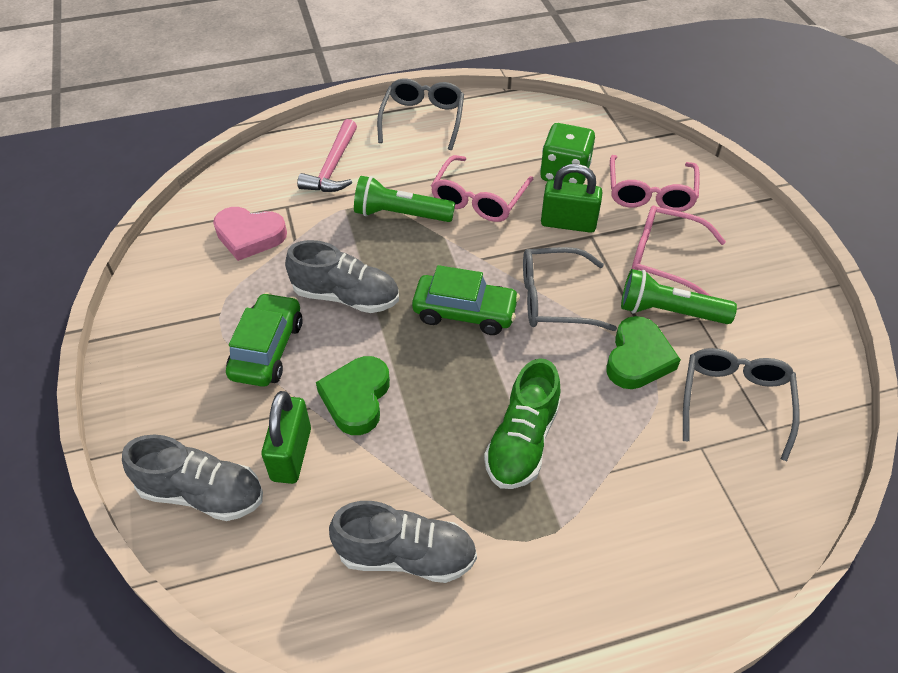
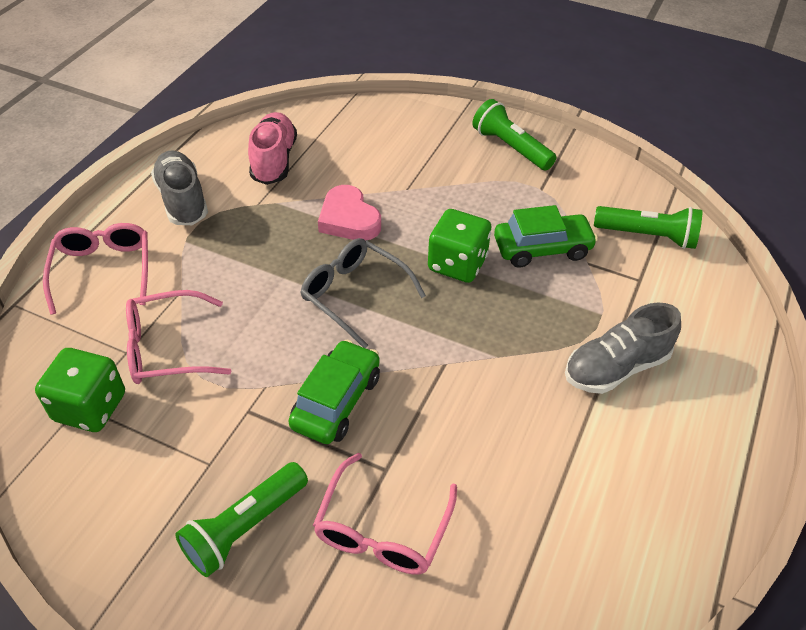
green dice: [540,123,595,184] = 1 -> [35,348,125,432] [428,209,491,283] = 2
green flashlight: [354,176,455,222] [621,269,737,324] = 2 -> [175,462,308,577] [472,99,557,170] [594,206,702,249] = 3
green heart: [316,356,390,435] [607,316,681,389] = 2 -> none = 0
green padlock: [261,391,311,484] [541,164,603,233] = 2 -> none = 0
green shoe: [484,358,561,489] = 1 -> none = 0
grey glasses: [377,78,464,150] [523,247,617,331] [683,348,800,461] = 3 -> [300,238,426,348] = 1
grey shoe: [122,435,263,521] [285,240,399,313] [329,501,477,583] = 3 -> [151,150,208,225] [565,303,681,394] = 2
pink hammer: [297,119,357,192] = 1 -> none = 0
pink shoe: none = 0 -> [248,112,297,185] = 1

